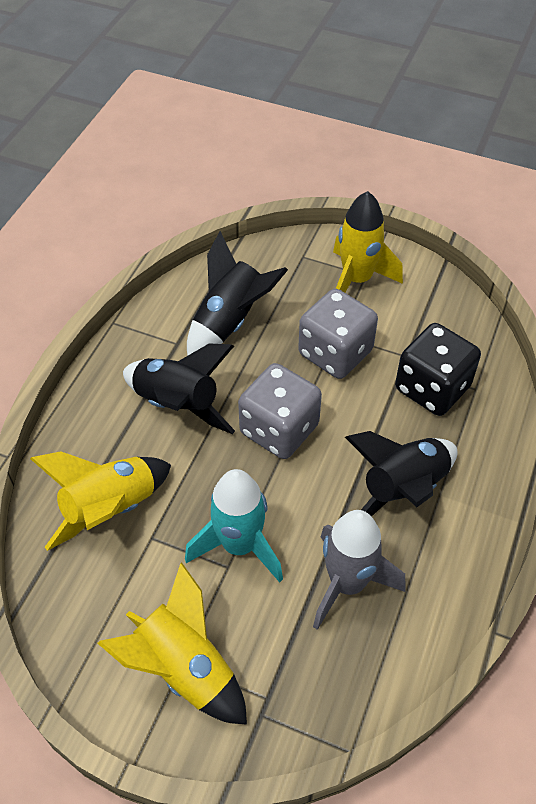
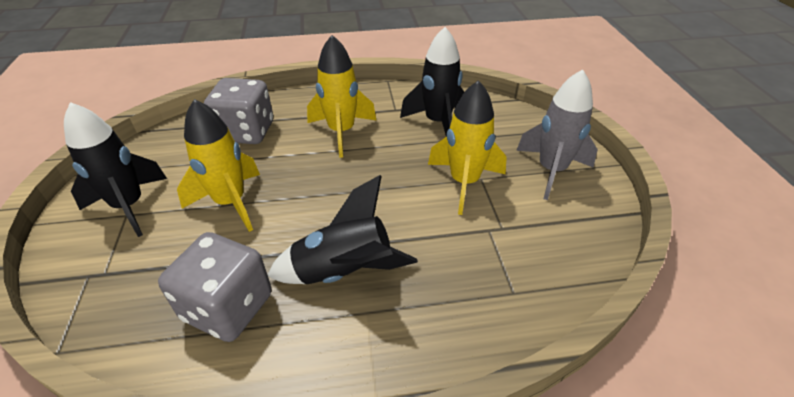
black dice: [395,323,481,416] = 1 -> none = 0
turquoise rocket: [185,469,283,583] = 1 -> none = 0

